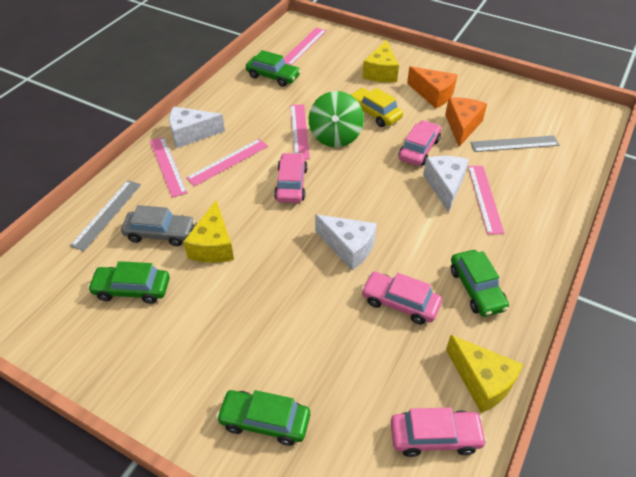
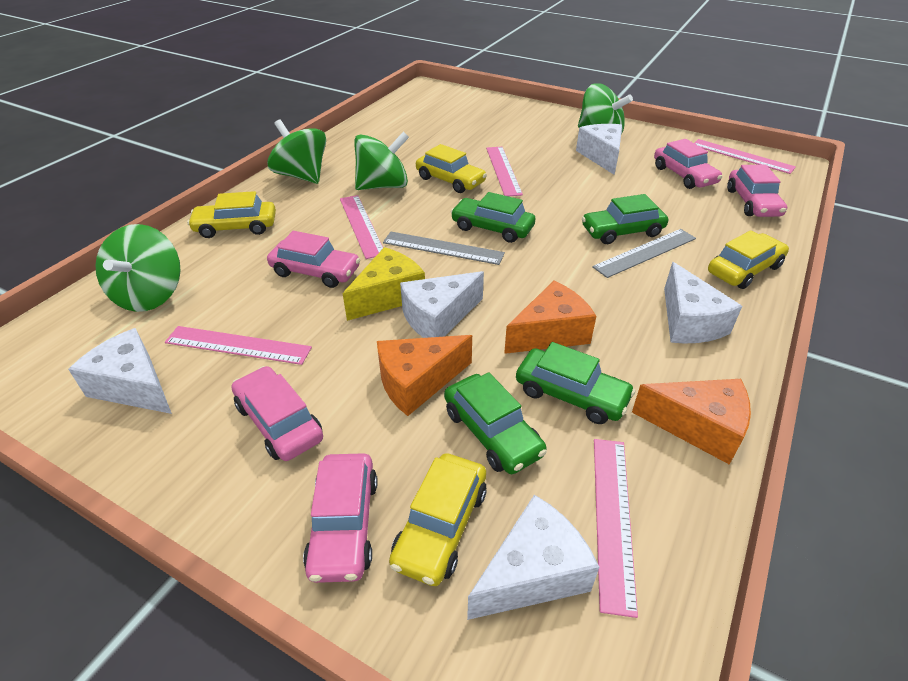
green spinning top: [309,91,364,147] = 1 -> [95,224,181,312] [267,119,326,184] [354,131,409,190] [578,83,633,134] = 4
grey car: [121,205,195,246] = 1 -> none = 0
orange cheese: [407,66,458,108] [445,97,487,147] = 2 -> [377,335,472,416] [504,280,596,354] [632,379,751,465] = 3
pink car: [274,153,308,203] [361,272,442,325] [391,408,487,457] [399,120,441,166] = 4 -> [232,366,323,461] [267,231,360,288] [303,453,378,583] [654,139,722,189] [727,165,787,217] = 5
white cheese: [169,107,225,148] [315,214,377,270] [423,156,469,213] = 3 -> [68,328,172,414] [400,271,484,338] [467,495,599,620] [576,124,622,175] [664,262,742,344] = 5
yellow car: [350,88,403,127] = 1 -> [187,191,276,238] [389,453,487,586] [416,144,487,193] [708,230,789,289] = 4
yellow cheese: [183,200,234,263] [362,40,399,82] [446,335,523,413] = 3 -> [343,247,425,321] = 1

